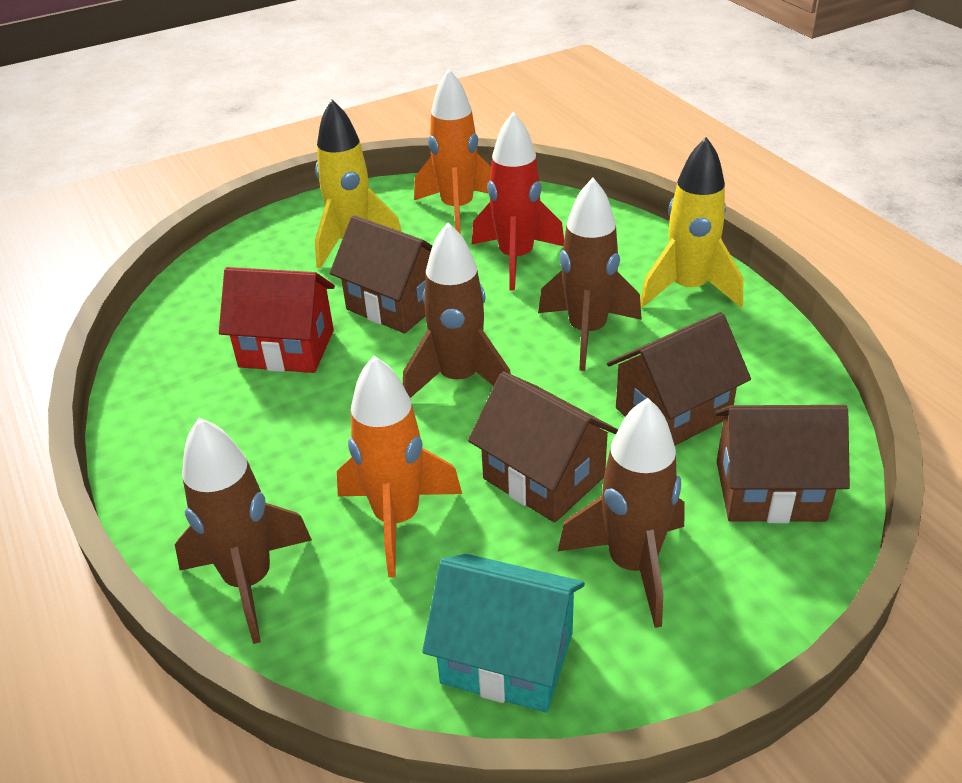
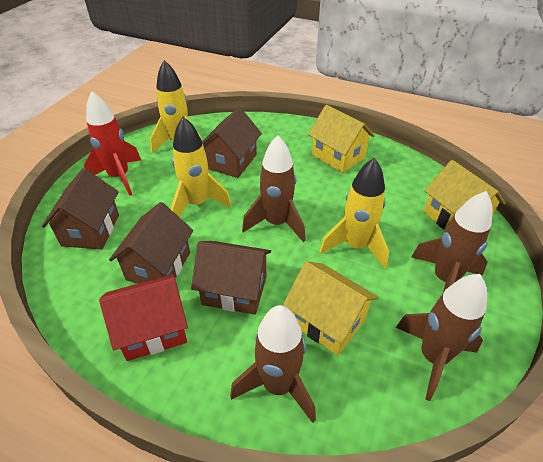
orange rocket: [337,356,462,577] [414,69,491,234] = 2 -> none = 0
turquoise house: [422,554,585,712] = 1 -> none = 0
yellow house: none = 0 -> [283,261,379,356] [308,105,375,173] [424,160,506,230] = 3
yellow rocket: [315,100,402,269] [640,137,743,308] = 2 -> [150,60,202,153] [171,117,232,217] [319,157,389,269] = 3

